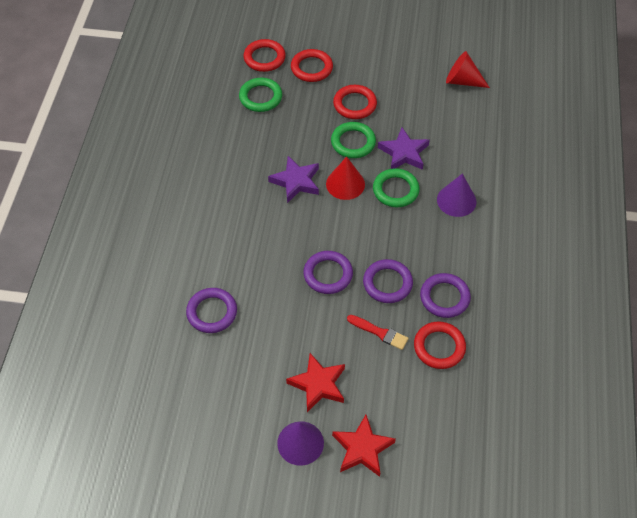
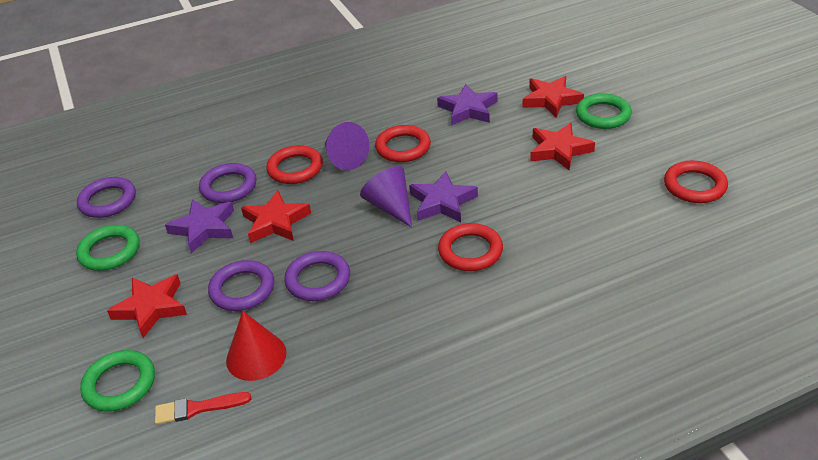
purple star: [268,156,319,203] [378,127,430,170] = 2 -> [165,199,234,253] [409,171,478,222] [437,84,497,125] = 3
red cone: [326,157,365,200] [446,51,490,88] = 2 -> [226,311,287,381] = 1
red star: [286,353,345,412] [332,415,396,477] = 2 -> [107,274,187,338] [241,190,311,243] [522,76,584,118] [530,123,595,170] = 4

